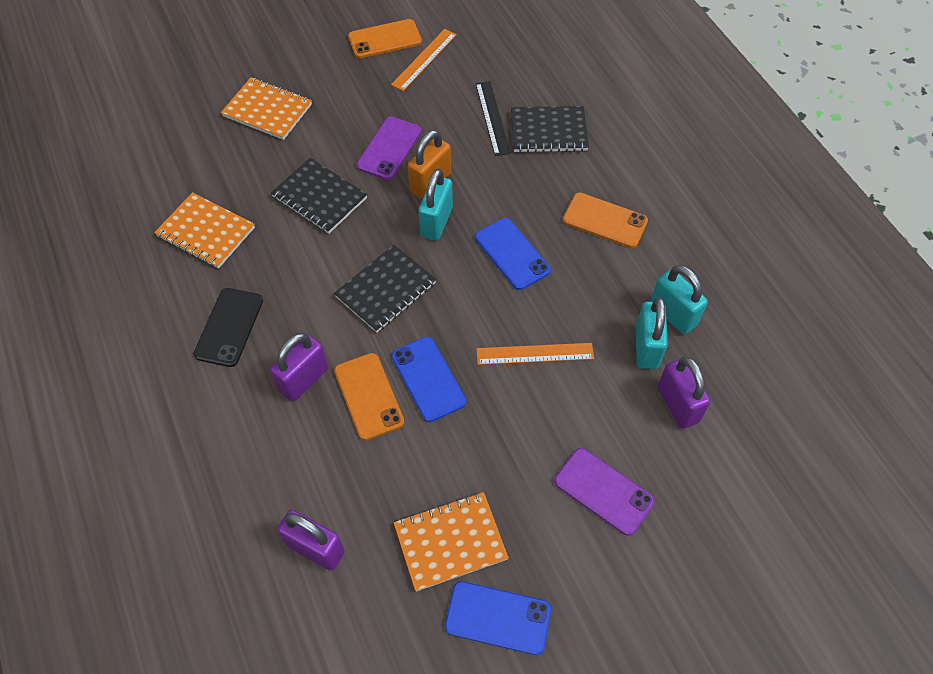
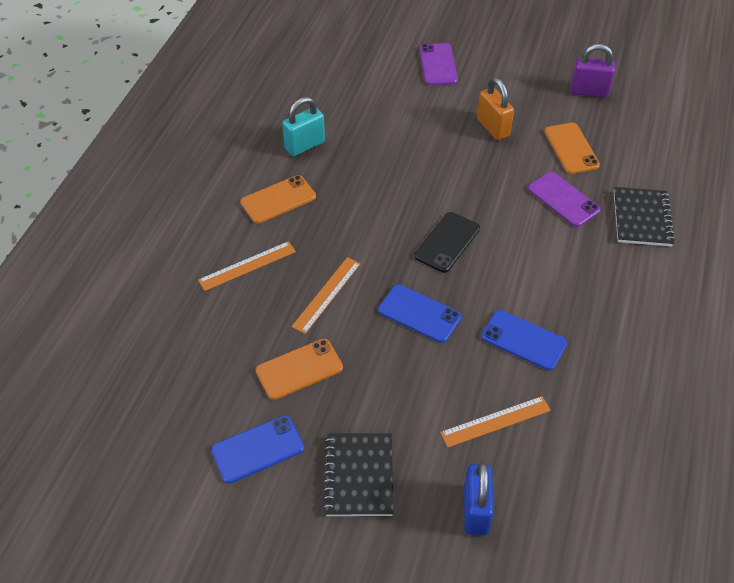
black notebook: [271,158,367,234] [334,245,437,333] [511,106,589,153] = 3 -> [323,433,393,516] [614,187,675,247] = 2
black ruler: [476,81,511,156] = 1 -> none = 0
blue padlock: none = 0 -> [464,461,494,535] = 1
orange notebook: [154,192,255,269] [221,77,312,140] [394,492,509,592] = 3 -> none = 0
orange ruler: [391,29,457,91] [476,343,594,365] = 2 -> [198,241,296,291] [291,257,361,334] [440,396,551,447] = 3
purple padlock: [270,333,328,401] [277,510,345,571] [657,356,711,429] = 3 -> [571,44,615,98] = 1
turquoise padlock: [418,169,453,240] [635,297,668,369] [650,265,708,334] = 3 -> [282,97,325,156] = 1

